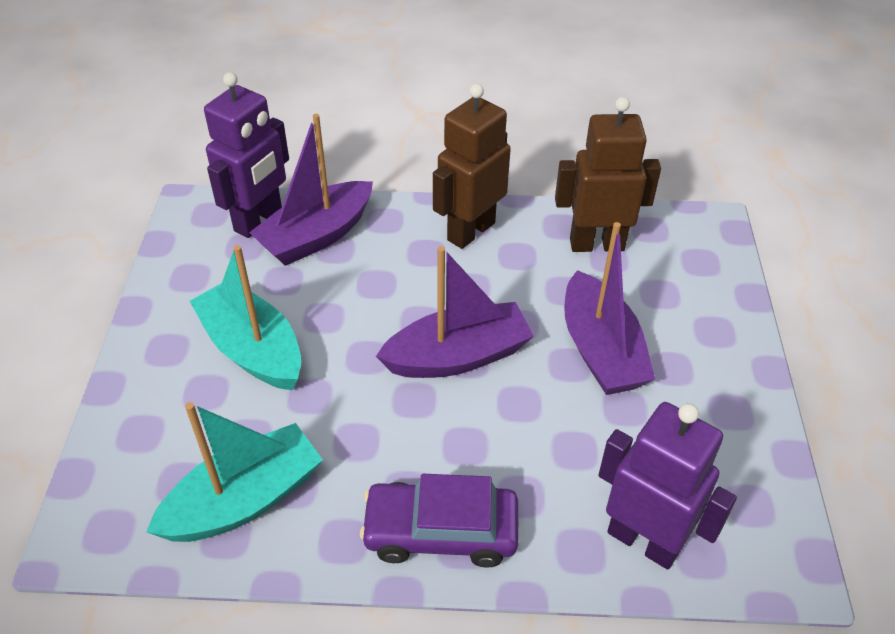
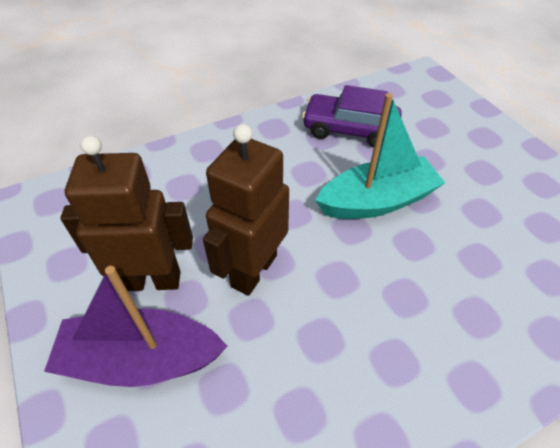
purple boat: [249,114,373,266] [376,246,534,378] [564,222,655,395] = 3 -> [44,266,228,387] = 1
purple robot: [204,72,289,238] [599,402,737,570] = 2 -> none = 0
turquoise boat: [146,402,323,542] [190,245,301,390] = 2 -> [315,93,445,219] = 1

